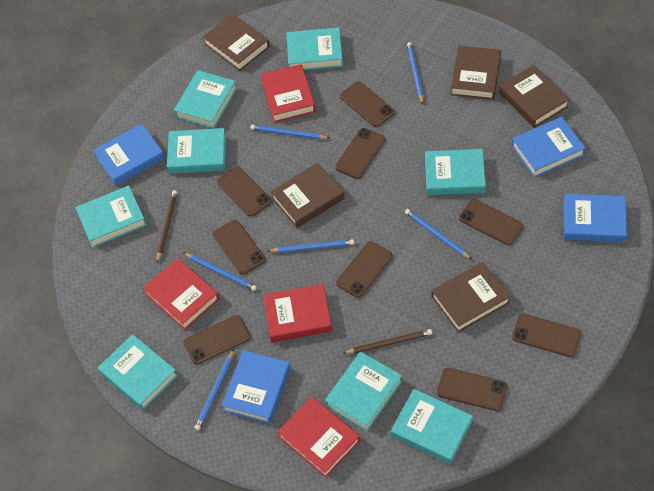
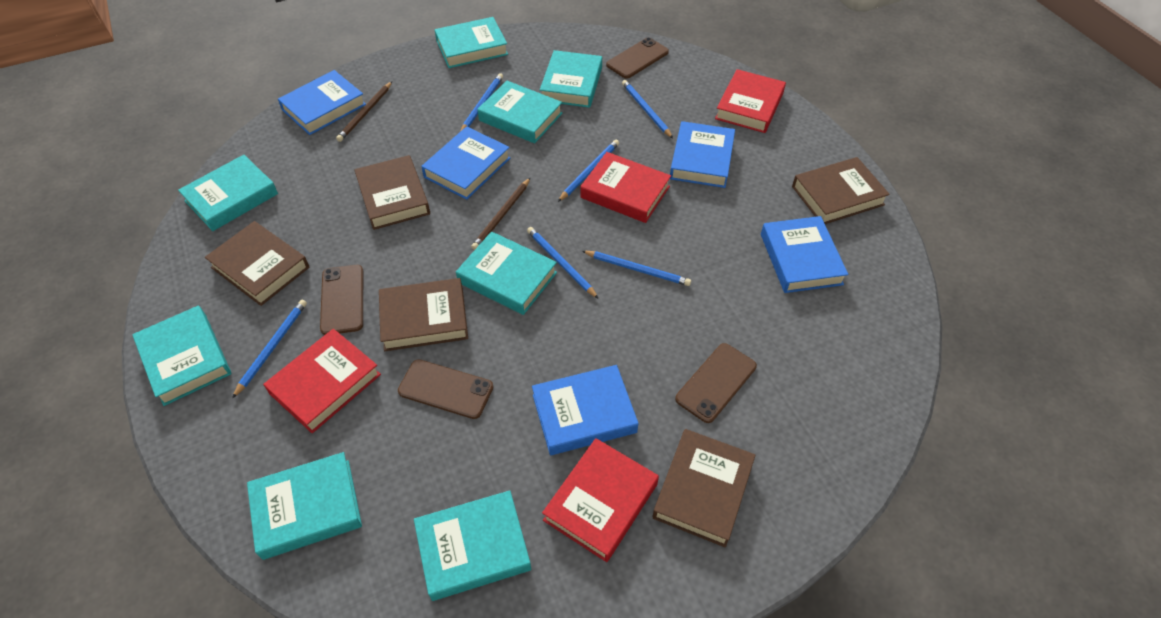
blue book: [93,124,165,186] [222,350,291,424] [511,117,586,178] [563,194,627,242] = 4 -> [278,70,366,135] [421,126,510,200] [532,365,639,455] [670,121,735,188] [761,216,848,293] = 5
brown phone: [183,315,251,364] [213,220,265,274] [217,166,271,217] [335,128,385,179] [336,241,393,298] [340,81,395,127] [437,368,507,411] [459,199,523,245] [512,313,581,357] = 9 -> [320,265,363,335] [398,359,493,419] [606,37,669,79] [675,343,757,423] = 4

